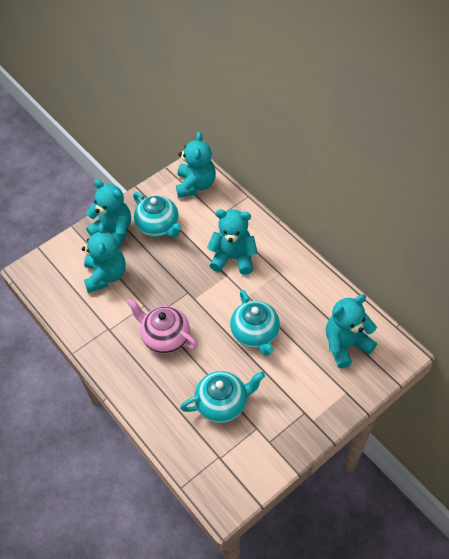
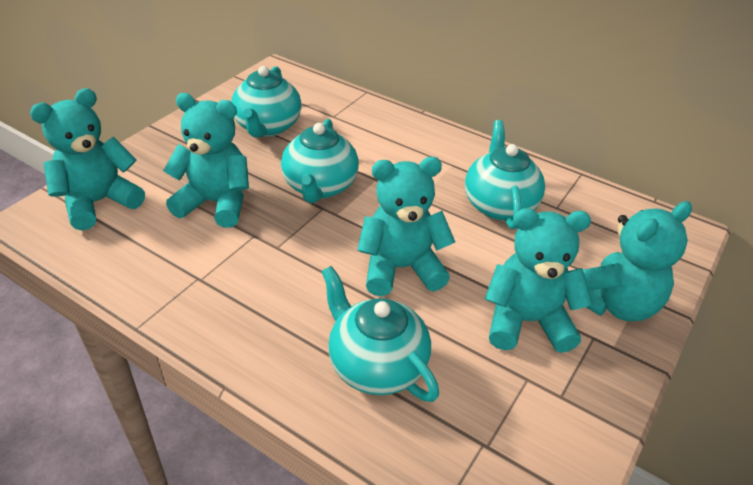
pink teapot: [127,298,198,353] = 1 -> none = 0
turquoise teapot: [133,192,182,237] [180,371,265,423] [230,290,280,356] = 3 -> [231,66,302,137] [281,119,359,203] [321,266,439,402] [465,120,545,229] = 4

